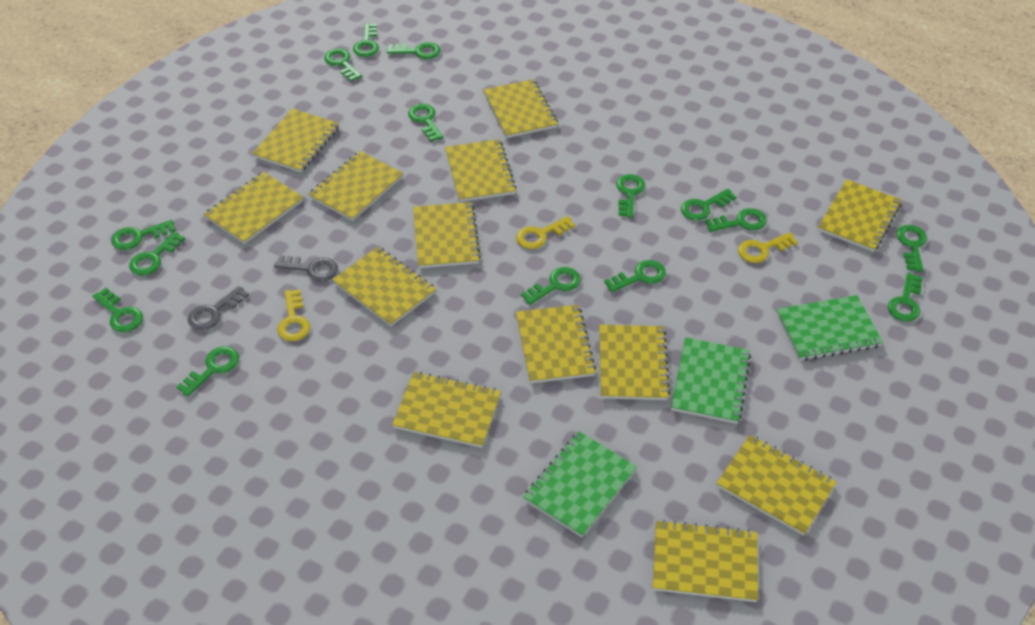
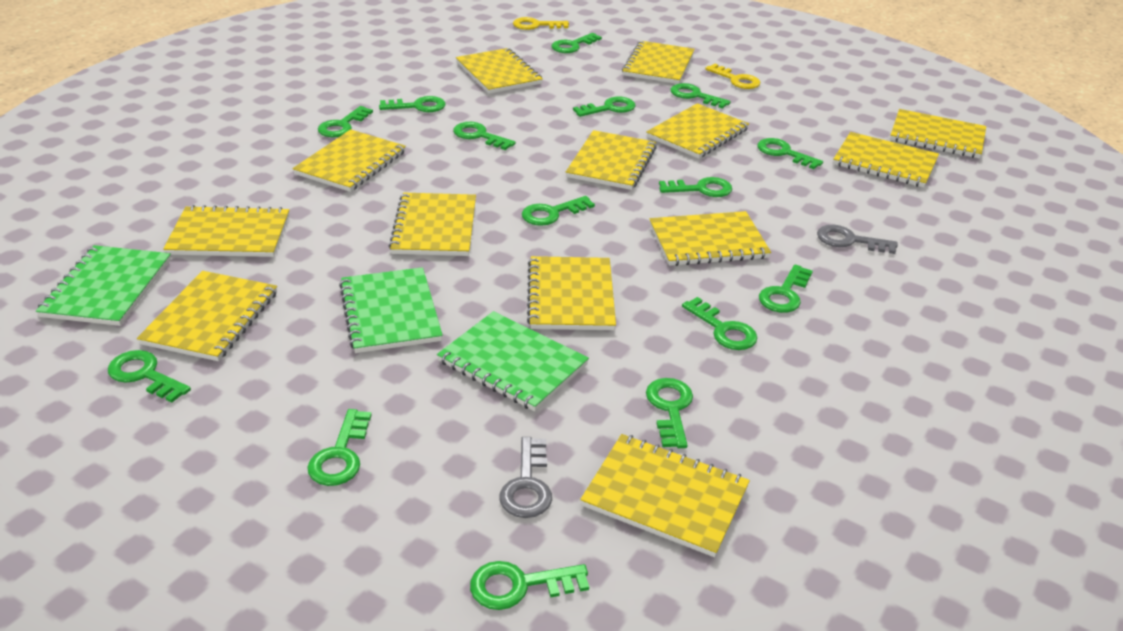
yellow key: [277,289,310,341] [516,216,575,249] [738,232,798,263] = 3 -> [513,17,569,30] [705,64,760,89] = 2

